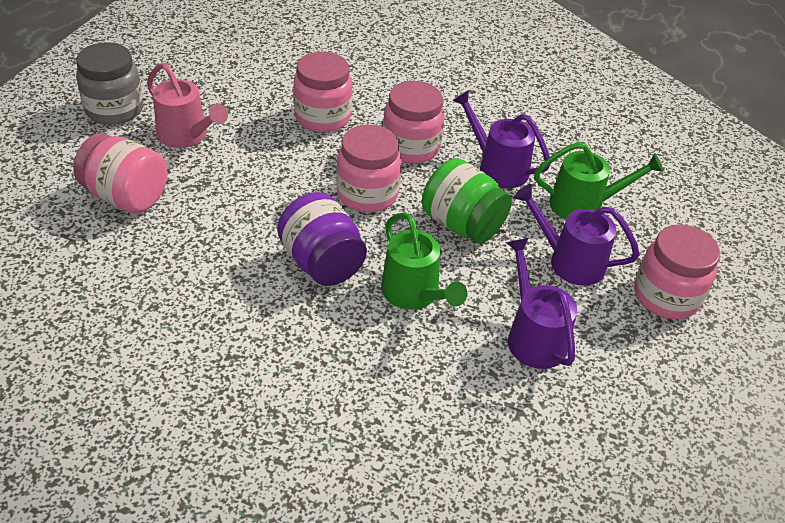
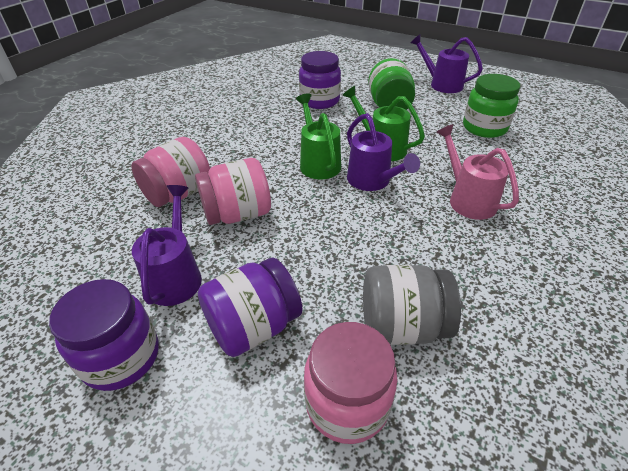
green jar: [422,158,512,243] = 1 -> [368,58,415,110] [463,74,520,138] = 2
pink jar: [73,133,167,213] [293,52,353,132] [336,125,402,212] [383,81,445,164] [634,224,720,319] = 5 -> [131,137,210,207] [195,158,271,225] [304,322,397,444] = 3
purple jar: [277,192,367,286] = 1 -> [49,279,159,391] [198,258,303,357] [299,51,341,109] = 3

